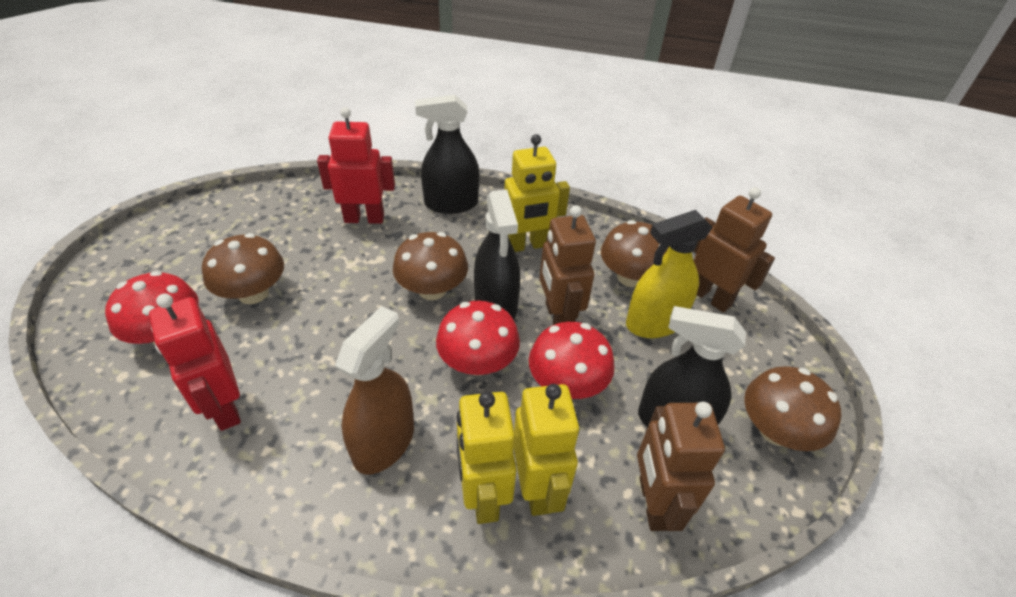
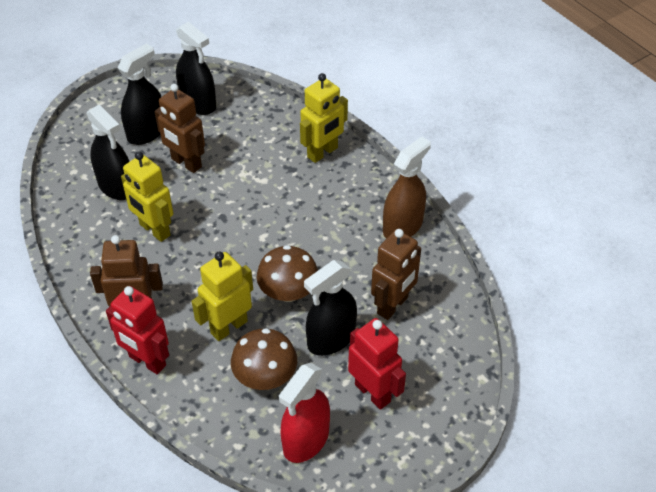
black spray bottle: [415,95,480,214] [474,190,520,320] [638,306,746,427] = 3 -> [87,104,129,200] [118,43,161,145] [176,21,216,115] [304,260,357,356] = 4
brown mushroom: [202,233,284,304] [393,232,468,300] [601,220,669,287] [744,366,841,451] = 4 -> [231,328,297,390] [256,245,318,302] = 2
red mushroom: [105,271,199,345] [436,301,520,376] [529,322,614,399] = 3 -> none = 0
red spray bottle: none = 0 -> [279,363,330,463] = 1
yellow spray bottle: [626,210,713,338] = 1 -> none = 0

